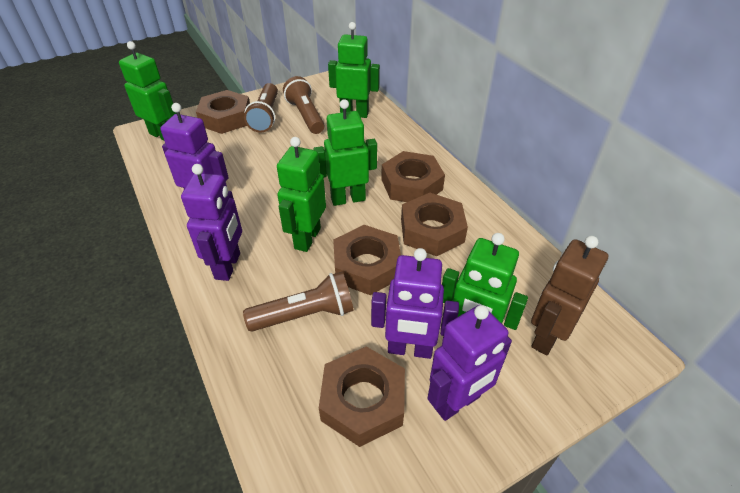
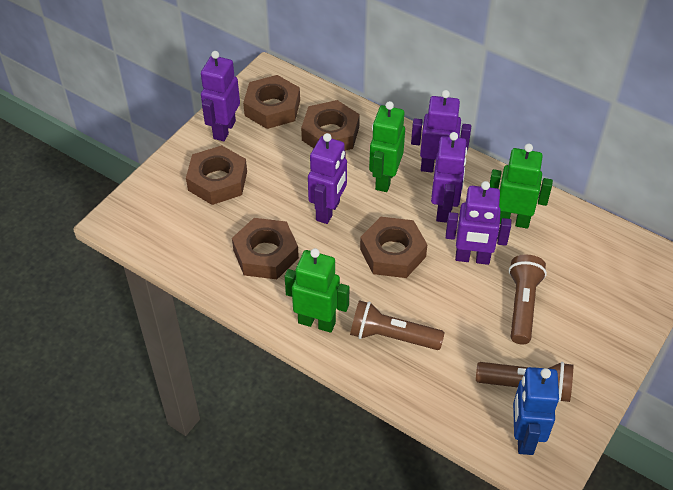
blue robot: none = 0 -> [513,367,559,455] = 1
brown robot: [531,236,608,356] = 1 -> none = 0
green robot: [119,41,177,141] [277,137,326,252] [314,99,377,206] [328,22,380,118] [442,233,528,330] = 5 -> [285,248,349,333] [369,101,405,192] [490,144,553,229] = 3
purple robot: [160,103,229,189] [181,164,242,281] [371,248,459,359] [427,305,512,421] = 4 -> [201,51,240,141] [308,133,347,224] [411,90,471,172] [431,132,467,223] [445,181,512,265] = 5

